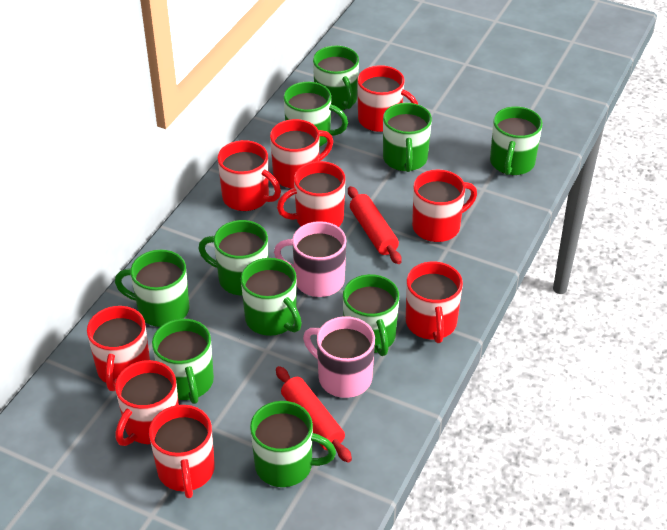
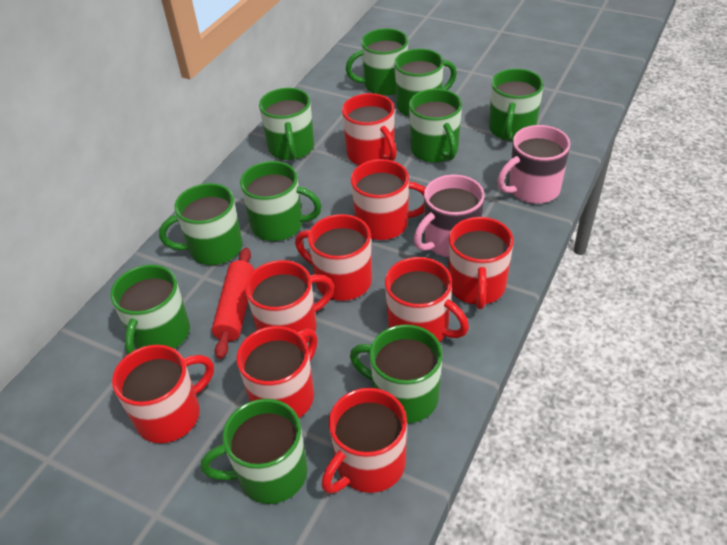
red rolling pin: [276,366,352,463] [348,186,402,264] = 2 -> [212,248,254,359] = 1

